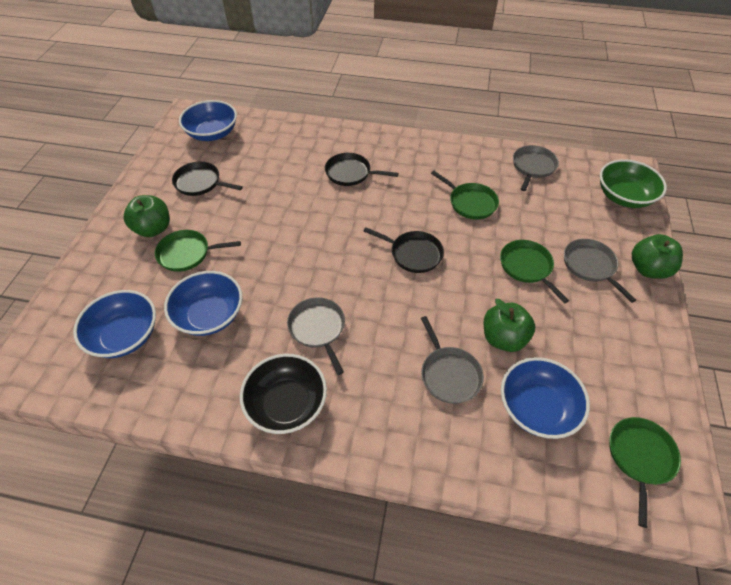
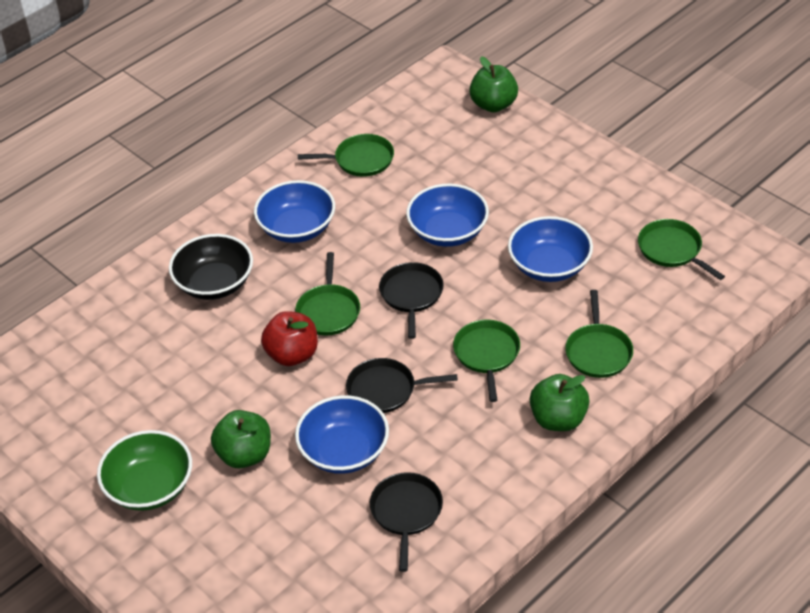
green pan: [155,230,241,272] [431,171,499,219] [500,240,569,304] [609,417,681,528] = 4 -> [295,252,360,335] [298,134,394,177] [453,320,520,402] [565,290,633,378] [638,219,725,280] = 5
grey pan: [287,297,345,375] [421,316,484,404] [513,145,559,191] [564,239,636,303] = 4 -> none = 0
red apple: none = 0 -> [261,311,318,366] = 1

